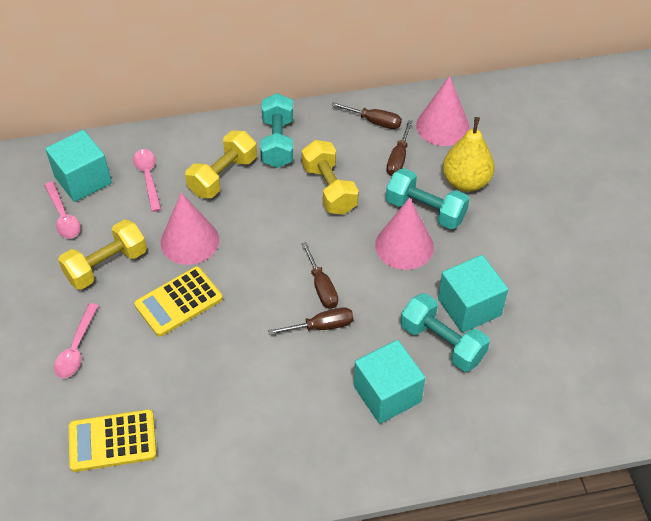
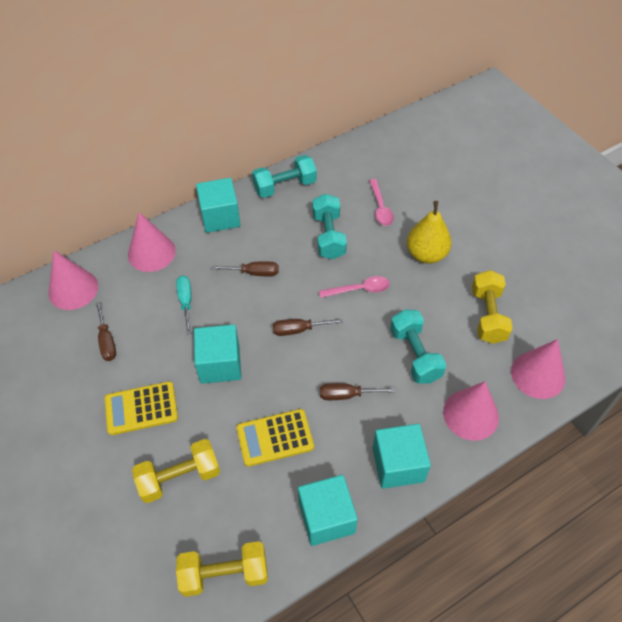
pink cone: [161,192,219,265] [375,197,434,270] [416,76,470,146] = 3 -> [49,250,98,310] [128,212,176,272] [443,381,499,441] [511,339,565,399] = 4
pink spoon: [44,181,81,238] [54,303,99,378] [133,149,161,212] = 3 -> [319,276,390,298] [369,179,394,226] = 2
turquoise cube: [45,130,112,202] [354,340,425,424] [438,255,508,333] = 3 -> [194,324,241,384] [196,178,240,233] [298,475,358,546] [373,424,431,489] = 4
turquoise screwdriver: none = 0 -> [176,275,192,334] = 1

